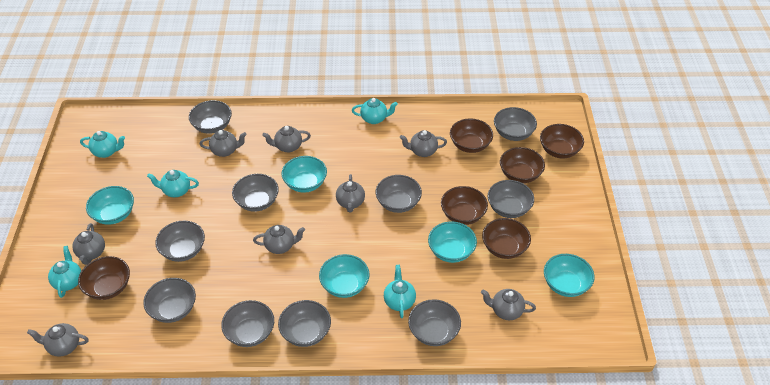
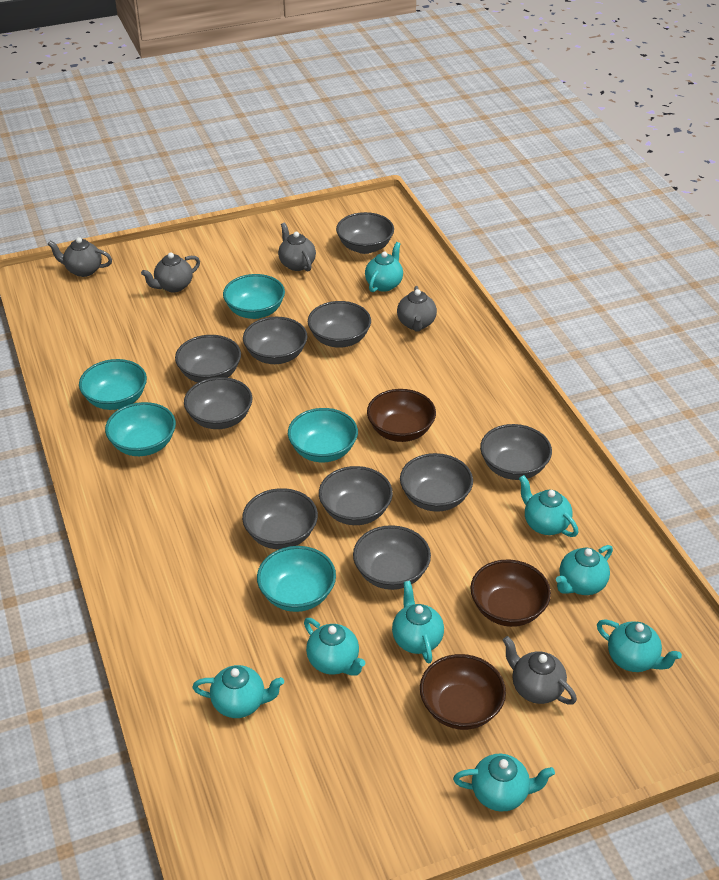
brown bowl: [78,256,130,300] [441,186,488,225] [450,118,493,153] [482,218,531,259] [500,147,545,183] [540,124,584,159] = 6 -> [367,389,436,442] [420,654,506,730] [470,560,551,627] = 3
grey teapot: [27,323,89,357] [72,223,105,265] [200,130,247,157] [253,225,305,254] [262,126,311,152] [336,174,365,212] [400,130,447,157] [481,289,536,320] = 8 -> [48,237,112,277] [141,252,200,293] [278,223,316,271] [397,286,437,332] [503,636,577,704] = 5
turquoise teapot: [48,246,81,298] [80,131,125,158] [147,170,199,197] [352,98,398,124] [384,265,416,318] = 5 -> [192,665,284,718] [304,618,365,676] [365,242,403,292] [392,581,444,663] [453,754,555,812] [519,475,578,537] [556,545,613,595] [597,619,682,672] = 8

